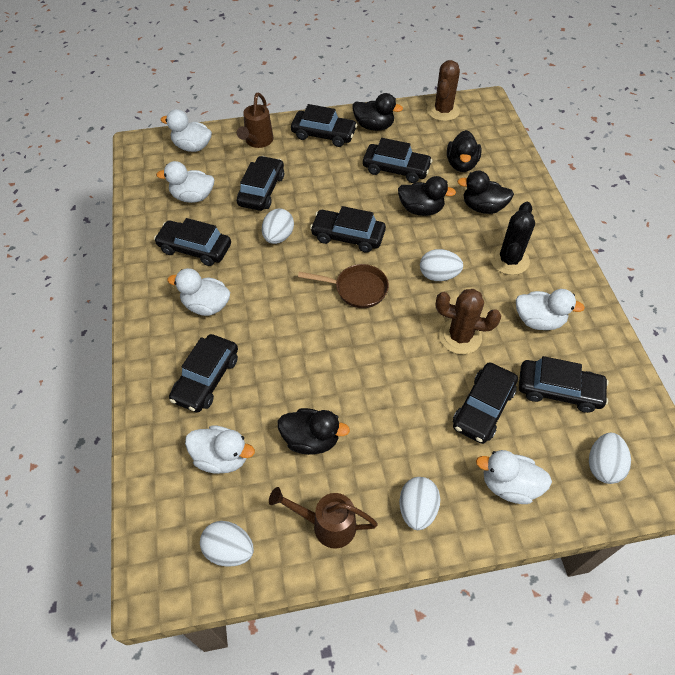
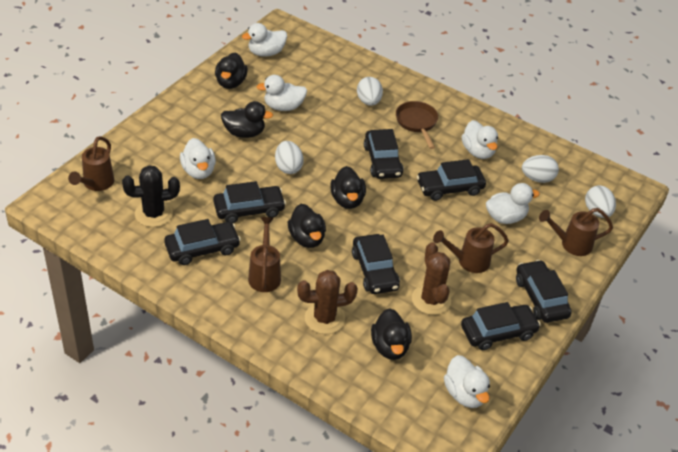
black car: [154,218,231,266] [169,334,238,413] [237,156,284,211] [291,104,357,147] [310,206,386,253] [363,138,432,183] [453,362,518,444] [519,356,609,413] = 8 -> [164,219,241,265] [213,181,286,223] [352,234,400,294] [364,129,403,179] [417,159,486,201] [461,302,541,350] [516,260,572,323] = 7
brown watering can: [237,93,273,148] [269,487,378,549] = 2 -> [68,136,114,191] [248,217,281,292] [433,223,509,273] [539,208,613,256] = 4
white egg: [200,521,254,566] [262,208,294,244] [399,477,440,530] [420,249,463,281] [589,433,631,484] = 5 -> [275,141,304,174] [357,77,383,106] [522,155,559,183] [585,185,616,218] = 4

